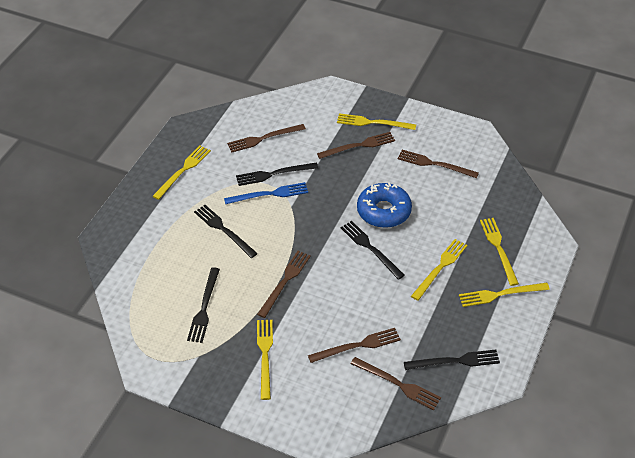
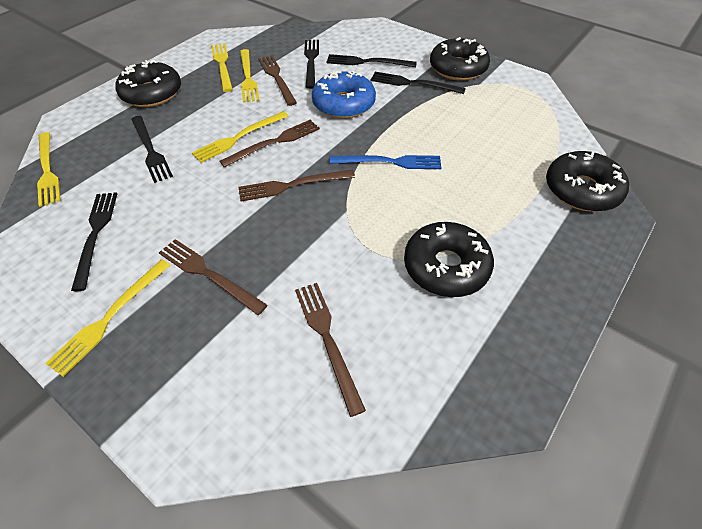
black donut: none = 0 -> [115,60,181,107] [404,222,494,297] [430,37,490,81] [546,151,629,212] = 4
brown fork: [227,124,306,153] [257,251,311,318] [308,328,401,363] [317,132,395,159] [351,357,441,410] [398,150,479,178] = 6 -> [159,239,268,315] [220,120,320,168] [238,170,355,202] [258,55,297,106] [295,283,366,417] = 5
yellow fork: [153,145,211,200] [257,320,273,400] [337,113,416,130] [411,239,467,301] [459,283,550,307] [480,218,519,286] = 6 -> [37,132,61,207] [45,259,170,377] [192,111,289,163] [211,43,233,92] [240,49,259,103] = 5

